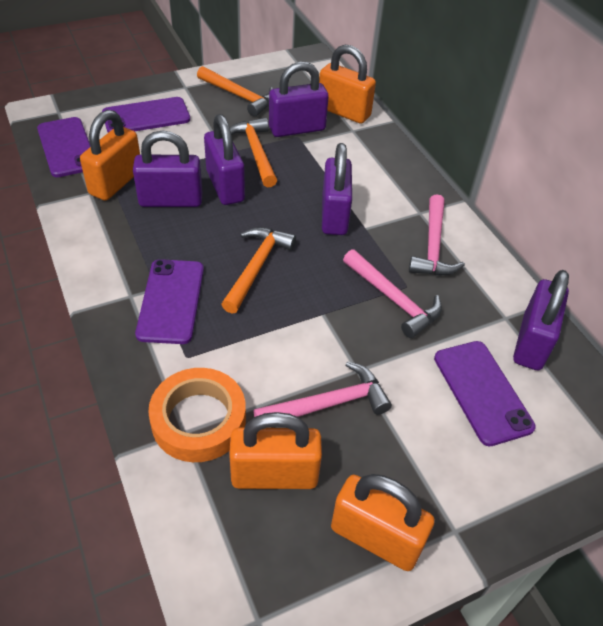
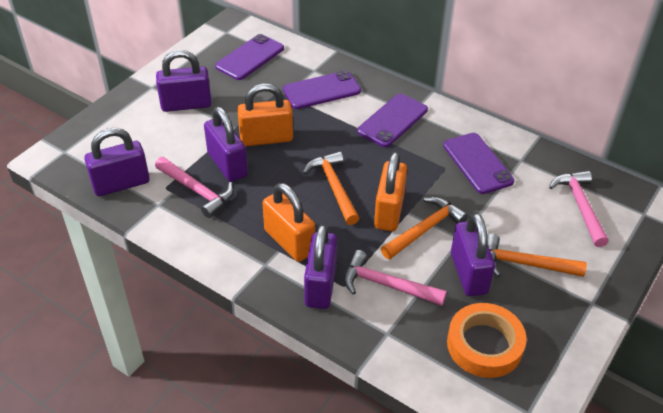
orange padlock: [80,110,140,201] [229,412,322,489] [319,45,376,124] [331,474,435,571] = 4 -> [237,83,293,146] [262,183,315,262] [374,152,407,231] = 3

